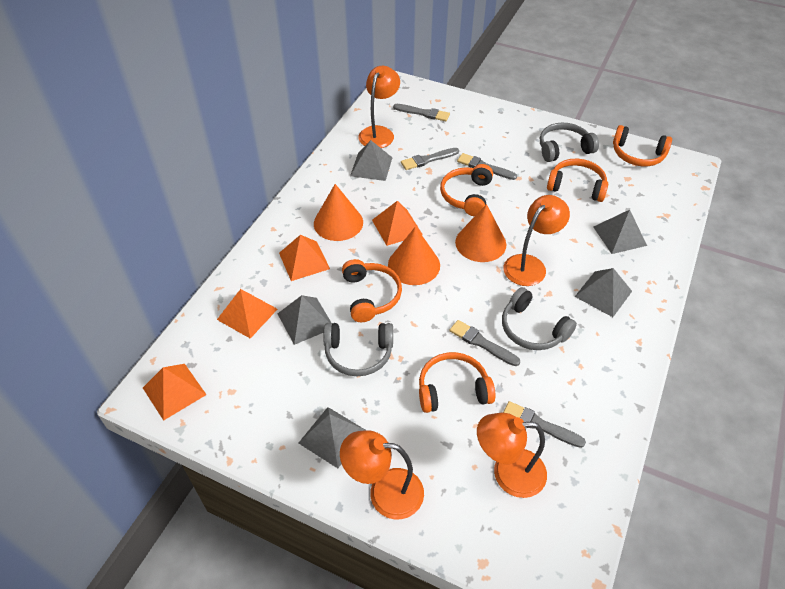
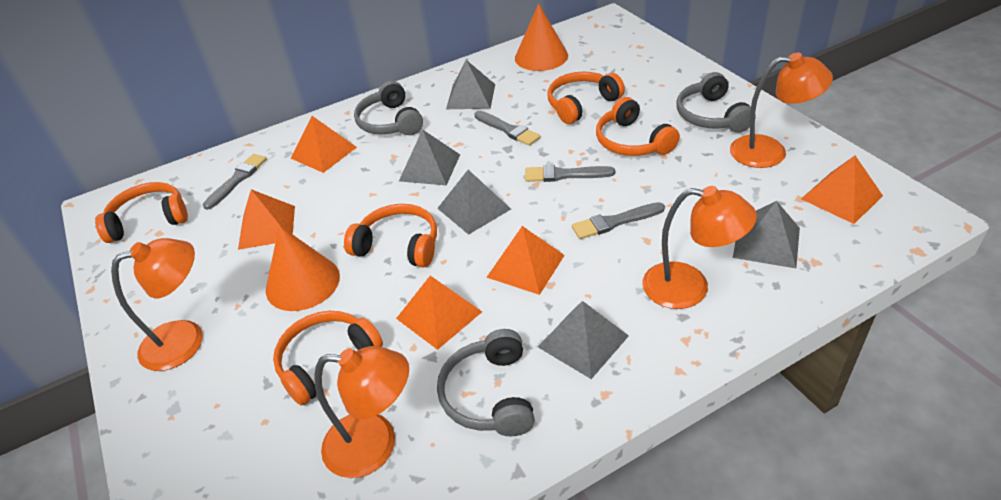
grey brush: [393,104,450,121] [401,148,459,170] [449,320,520,366] [457,153,517,180] [503,401,586,448] = 5 -> [203,154,267,210] [474,111,541,146] [525,165,615,182] [572,202,665,239] = 4
orange cone: [314,184,363,241] [388,226,440,285] [455,204,506,262] = 3 -> [266,225,340,311] [515,3,568,71] = 2
orange pyramid: [143,364,206,421] [217,289,278,338] [279,235,330,281] [372,201,423,246] = 4 -> [238,189,295,250] [291,116,357,173] [396,276,482,350] [486,226,565,295] [801,156,883,224] = 5

